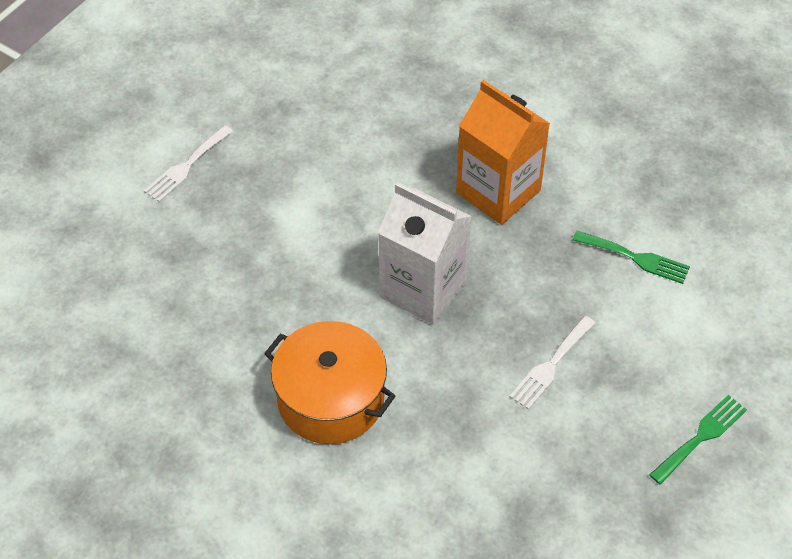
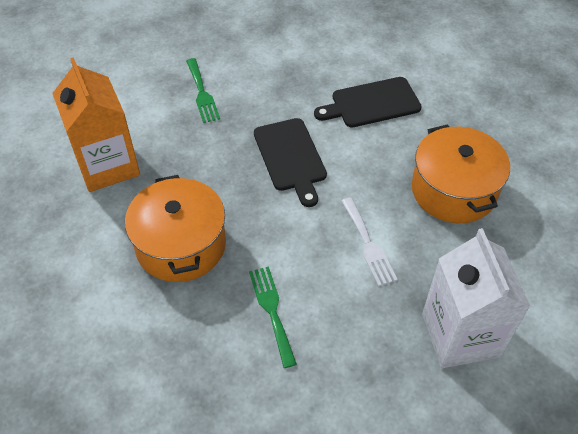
black cutting board: none = 0 -> [254,118,327,207] [314,77,422,128] = 2
orange pot: [264,321,395,444] = 1 -> [125,175,226,282] [412,124,510,223] = 2
white fork: [144,125,233,202] [509,316,595,410] = 2 -> [341,197,398,286] = 1

